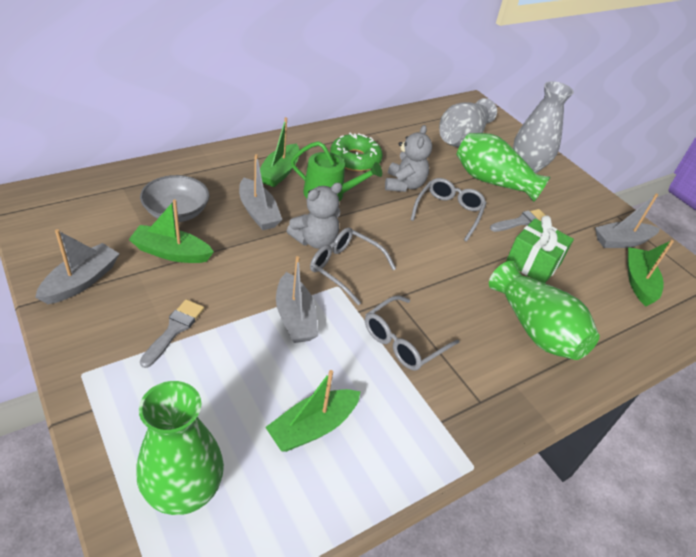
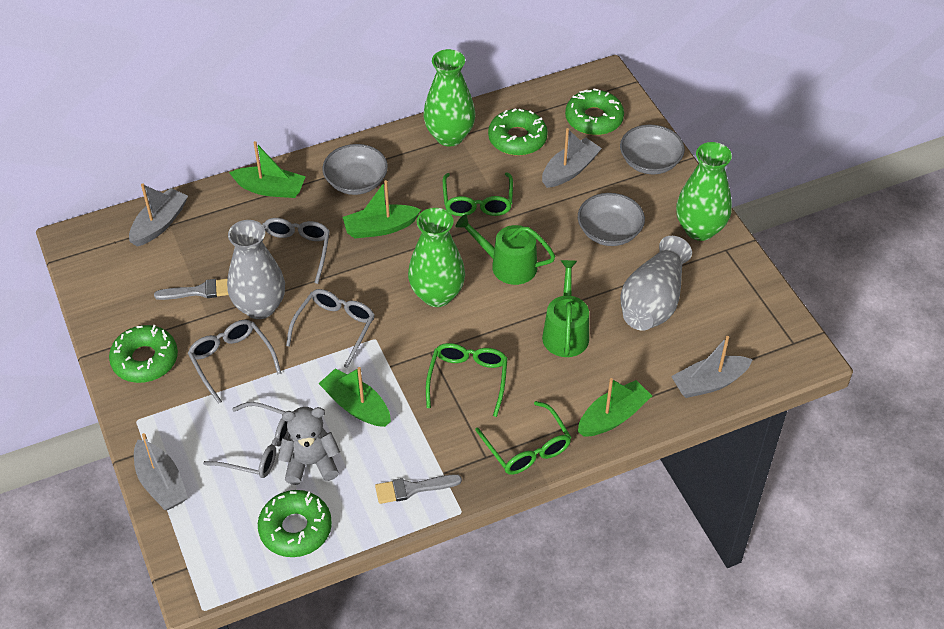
green donut: [330,133,383,171] = 1 -> [109,325,178,383] [258,490,332,557] [488,108,548,156] [565,89,624,135] = 4
green gift: [506,216,574,283] = 1 -> none = 0
green glasses: none = 0 -> [426,343,508,417] [443,172,513,216] [475,401,572,475] = 3
green watering can: [291,141,382,201] = 1 -> [455,214,556,285] [542,260,589,357] = 2
grey bowl: [140,175,210,222] = 1 -> [322,144,388,195] [578,193,645,246] [620,125,685,174] = 3
grey glasses: [310,227,396,305] [365,295,460,371] [411,178,486,242] = 3 -> [188,320,281,404] [203,402,289,478] [262,218,330,284] [286,289,375,368] = 4
grey teddy bear: [287,183,342,249] [385,125,432,192] = 2 -> [278,407,340,485] = 1

